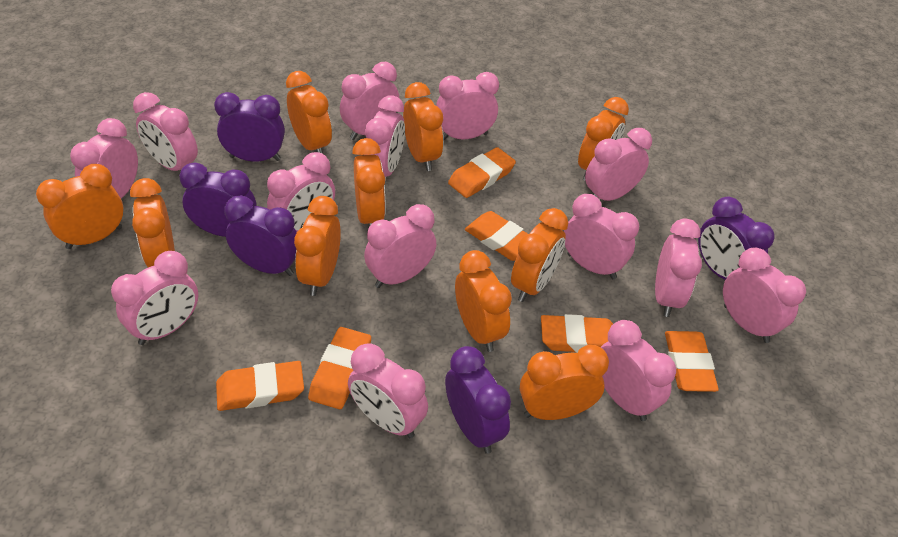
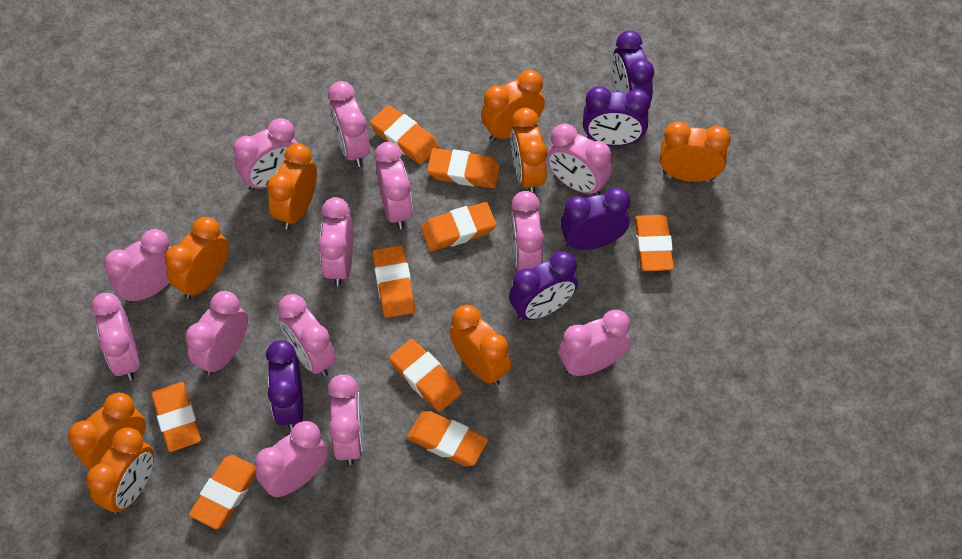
orange clock: [36,164,123,249] [130,178,175,267] [286,71,332,154] [294,196,341,296] [352,138,386,228] [403,82,443,171] [455,250,512,352] [511,208,568,302] [520,345,609,420] [578,97,629,180] = 10 -> [68,392,146,469] [86,427,154,514] [165,217,229,299] [267,143,317,230] [449,305,511,386] [481,70,545,141] [510,108,547,194] [660,122,731,182] = 8
orange eraser: [216,361,304,411] [308,327,371,409] [448,147,516,198] [465,211,528,261] [541,314,613,353] [665,331,719,392] = 6 -> [152,382,201,452] [189,455,256,529] [370,105,439,165] [373,245,415,318] [389,339,462,412] [407,411,488,466] [421,202,497,251] [427,148,500,188] [635,215,674,271] = 9
pink clock: [70,118,138,199] [111,251,198,345] [133,92,198,171] [267,152,335,232] [340,62,399,140] [348,343,428,438] [364,204,436,288] [365,95,405,177] [436,72,499,140] [564,194,639,279] [585,128,652,201] [600,320,676,421] [655,218,702,317] [723,247,806,343] = 14 -> [91,293,140,381] [104,229,170,303] [185,291,248,376] [233,118,297,191] [255,421,328,497] [278,294,336,377] [318,197,353,286] [328,81,370,167] [328,374,363,465] [375,142,413,229] [511,191,544,271] [547,123,612,196] [559,310,630,376] = 13

